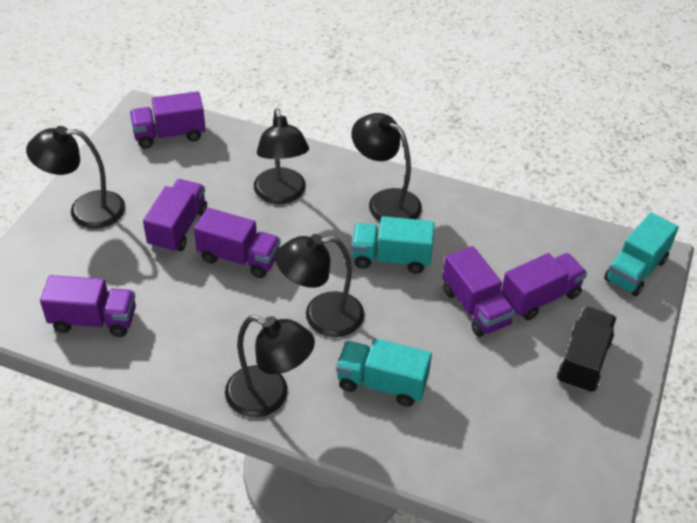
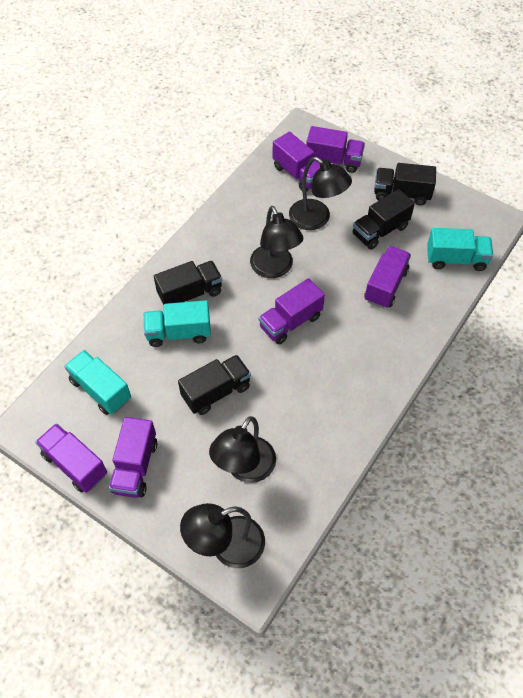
black lamp: [26,126,125,229] [225,315,315,417] [254,108,309,204] [275,234,364,337] [351,113,422,222] = 5 -> [180,503,265,568] [209,416,276,483] [250,206,303,278] [289,157,352,230] = 4
black truck: [557,306,617,393] = 1 -> [154,261,222,305] [178,355,251,415] [352,189,415,250] [374,163,436,206] = 4

